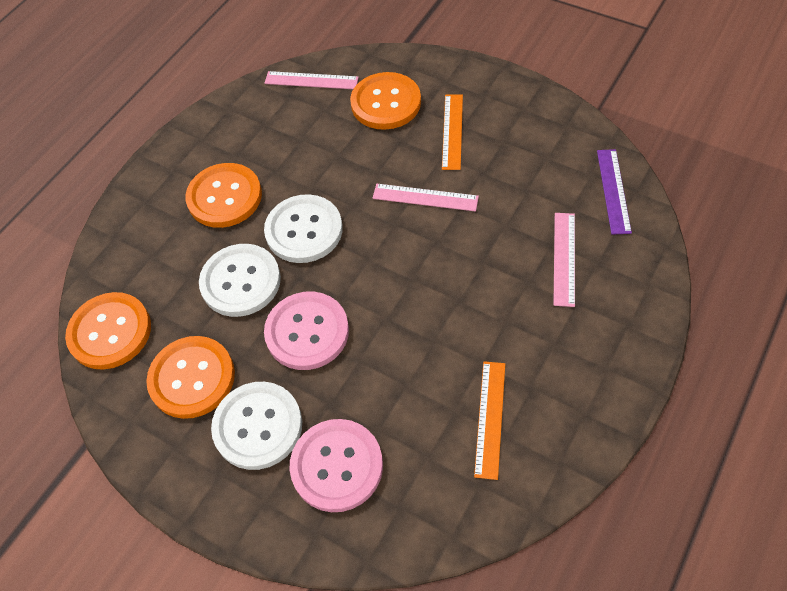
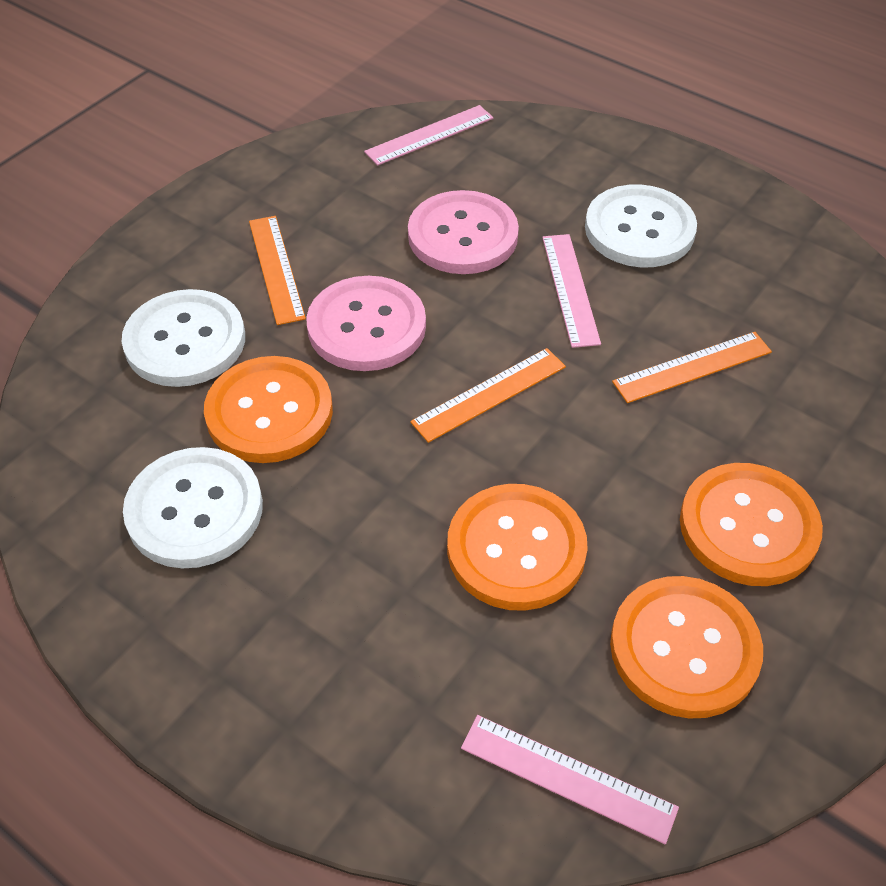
orange ruler: [442,95,463,170] [474,361,505,480] = 2 -> [249,216,306,325] [410,348,566,443] [612,332,772,403] = 3
purple ruler: [597,149,632,235] = 1 -> none = 0

